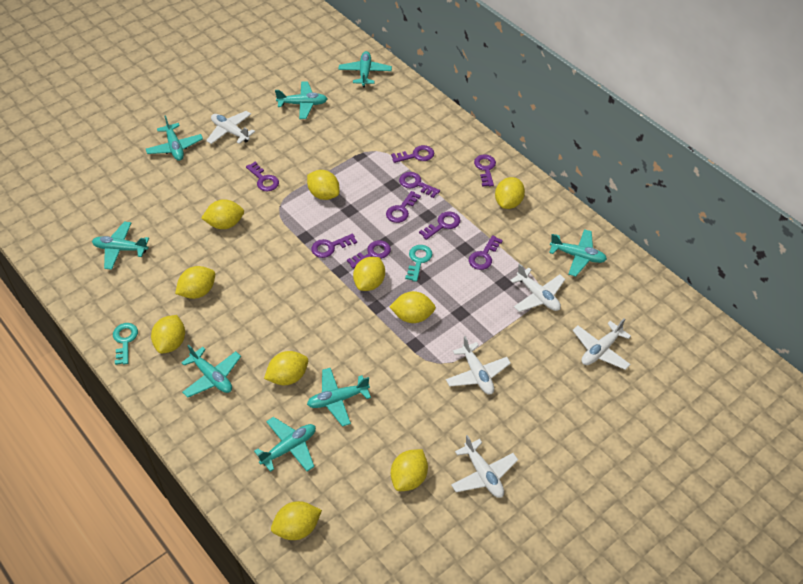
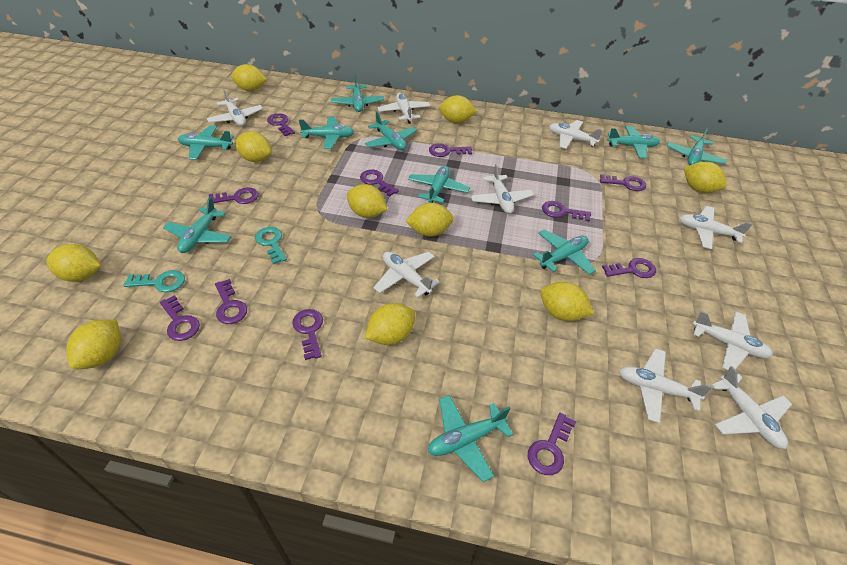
purple key: [246,162,279,191] [311,234,357,258] [347,240,391,269] [386,191,421,223] [391,145,434,163] [399,172,440,198] [419,211,460,240] [469,235,503,270] [474,154,496,187] = 9 -> [160,295,200,341] [209,187,259,204] [215,279,247,324] [267,113,295,136] [292,309,323,360] [360,169,399,197] [429,143,472,157] [528,413,576,475] [542,201,591,222] [600,174,646,191] [602,258,656,278] = 11
turquoise plane: [92,222,149,270] [146,115,203,161] [181,344,241,398] [254,417,316,472] [275,81,327,119] [307,368,371,427] [338,51,392,87] [549,229,607,277] = 8 -> [163,197,232,253] [178,125,234,160] [299,117,354,149] [331,74,384,112] [365,111,417,150] [408,166,470,203] [428,395,513,482] [533,229,596,275] [607,126,660,158] [667,128,727,165] = 10
white plane: [206,111,255,144] [446,336,511,395] [451,435,518,498] [510,263,565,312] [573,318,631,370] = 5 -> [207,89,263,126] [373,252,440,298] [378,93,431,124] [471,164,534,214] [549,120,603,149] [619,348,713,423] [679,206,753,250] [692,311,773,370] [711,366,792,449] = 9

